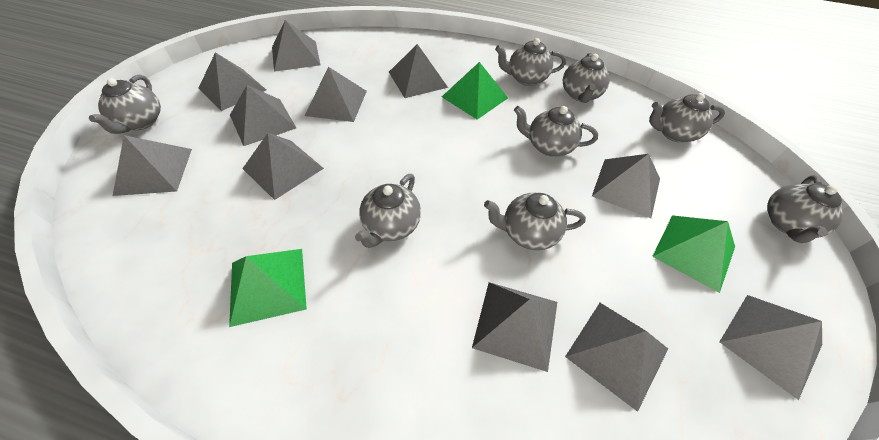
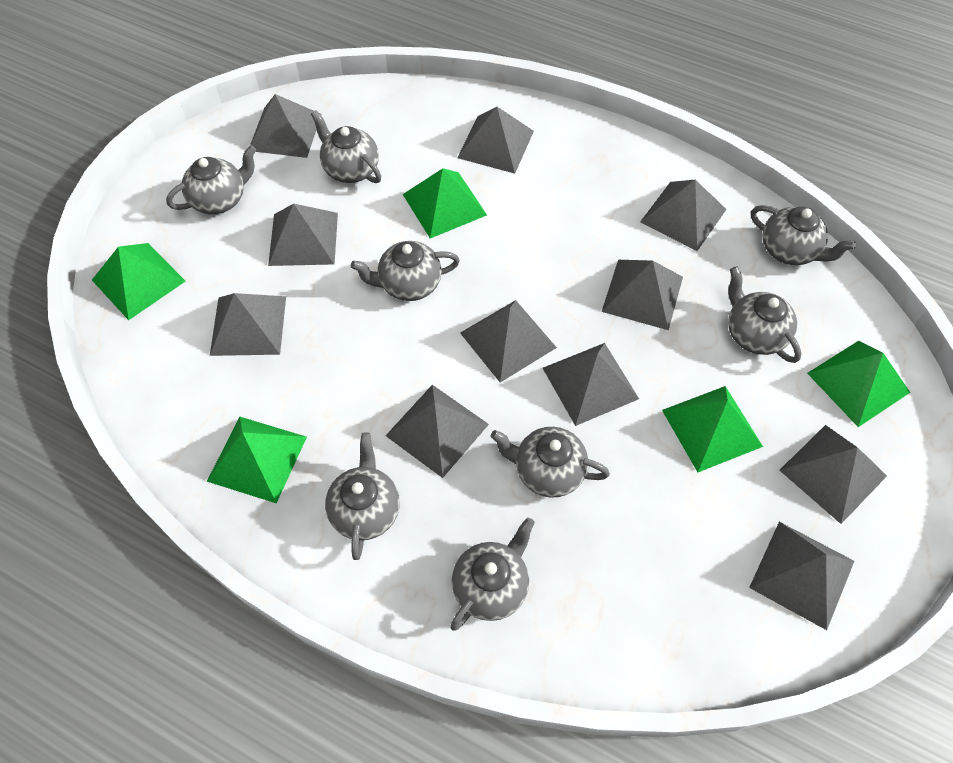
green pyramid: [229,249,307,327] [442,62,508,120] [652,215,735,293] = 3 -> [92,243,186,320] [207,417,307,503] [403,168,487,238] [662,386,763,472] [807,341,910,427] = 5

